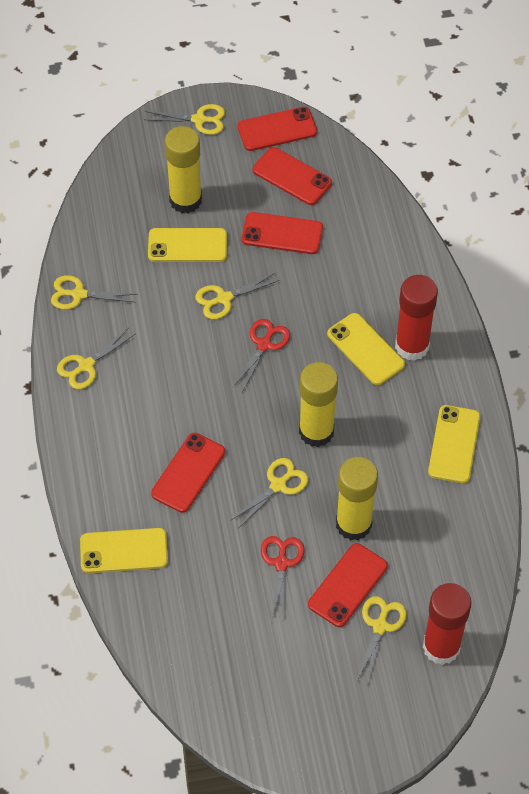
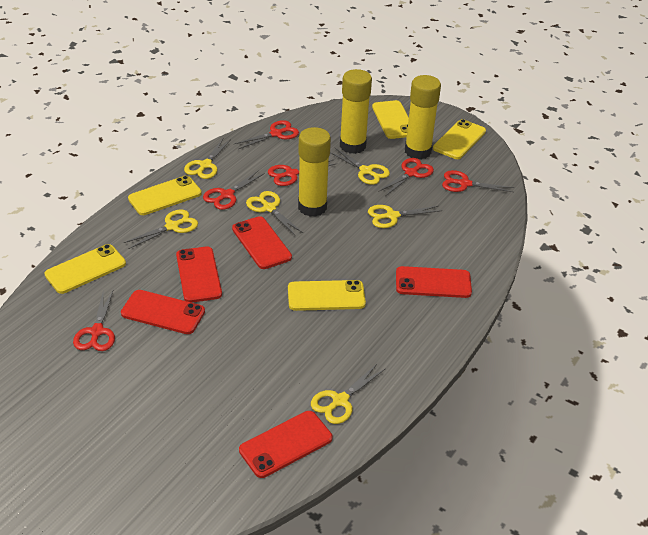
red glue stick: [395,275,438,361] [423,583,471,665] = 2 -> none = 0
red scissors: [232,319,290,392] [261,536,304,623] = 2 -> [73,289,115,351] [203,170,265,210] [234,120,299,149] [268,160,337,186] [378,158,434,196] [442,170,514,192] = 6
yellow phone: [80,528,168,573] [148,228,227,262] [327,313,405,385] [428,405,480,483] = 4 -> [44,244,126,294] [128,176,202,215] [288,280,366,311] [372,100,409,139] [433,119,486,159] = 5

